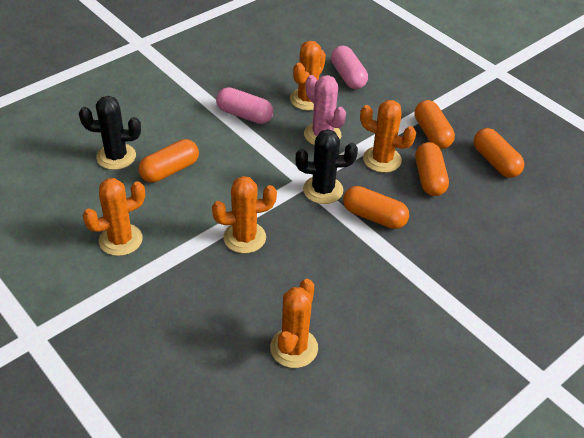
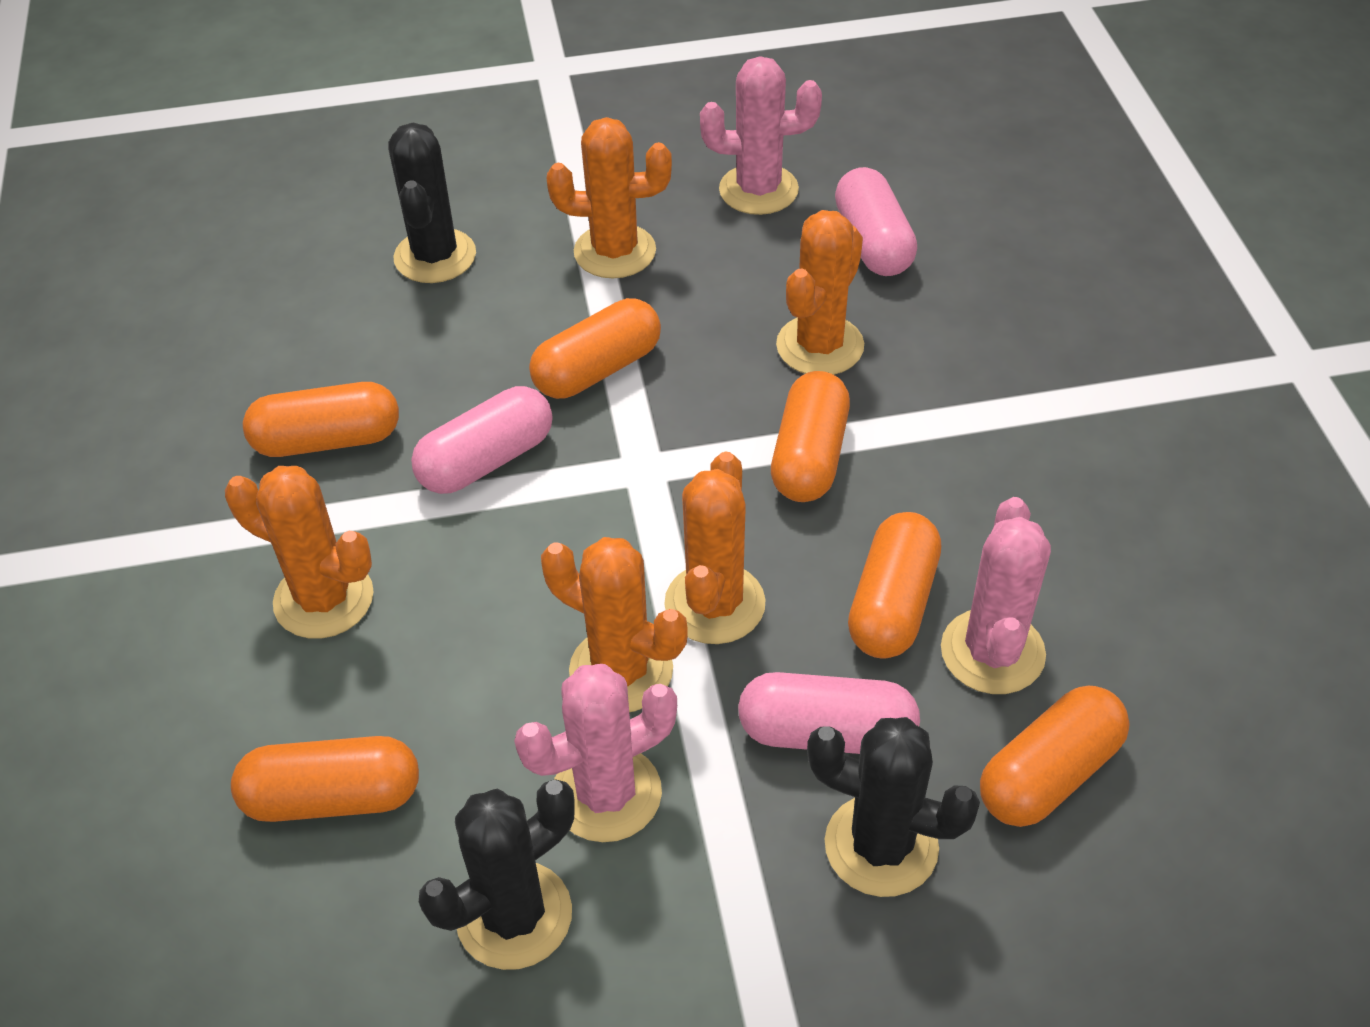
black cactus: [79,96,141,170] [296,129,358,204] = 2 -> [388,123,476,283] [419,779,574,970] [807,717,980,897] = 3
orange capsule: [138,139,199,183] [343,186,409,229] [415,100,455,149] [415,142,449,196] [474,128,524,178] = 5 -> [231,736,419,822] [243,382,399,457] [529,298,661,399] [771,371,850,502] [848,512,941,659] [980,686,1130,827] = 6
pink cactus: [304,75,346,145] = 1 -> [514,664,677,842] [700,56,822,215] [941,497,1051,694] = 3
pink capsule: [216,87,273,124] [331,45,368,89] = 2 -> [411,386,553,494] [738,672,920,754] [835,167,917,276] = 3

